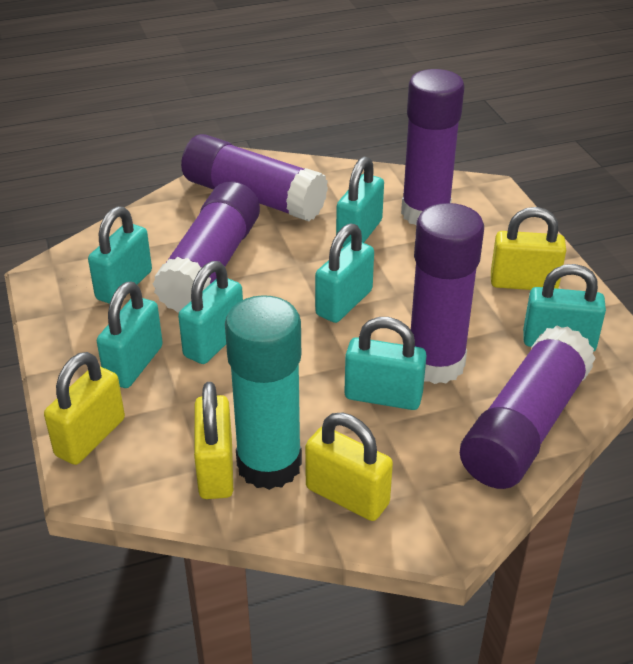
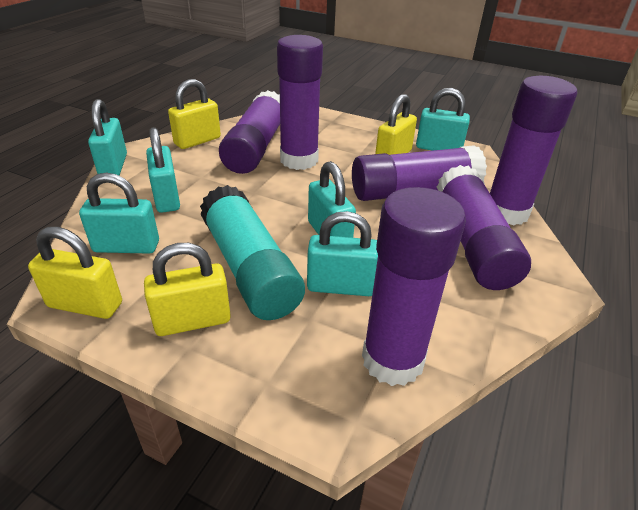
purple glue stick: [153,181,260,313] [181,134,328,221] [401,69,465,225] [411,203,484,384] [460,325,596,489] = 5 -> [219,90,280,174] [277,35,323,170] [352,145,487,201] [362,187,466,386] [437,165,531,290] [490,76,577,225] = 6
turquoise padlock: [88,206,152,304] [97,282,163,388] [178,261,243,364] [315,223,374,323] [336,157,384,247] [344,317,427,410] [523,264,606,352] = 7 -> [79,172,159,254] [88,99,127,175] [146,127,180,213] [307,211,378,296] [308,161,356,238] [416,88,470,151] = 6

